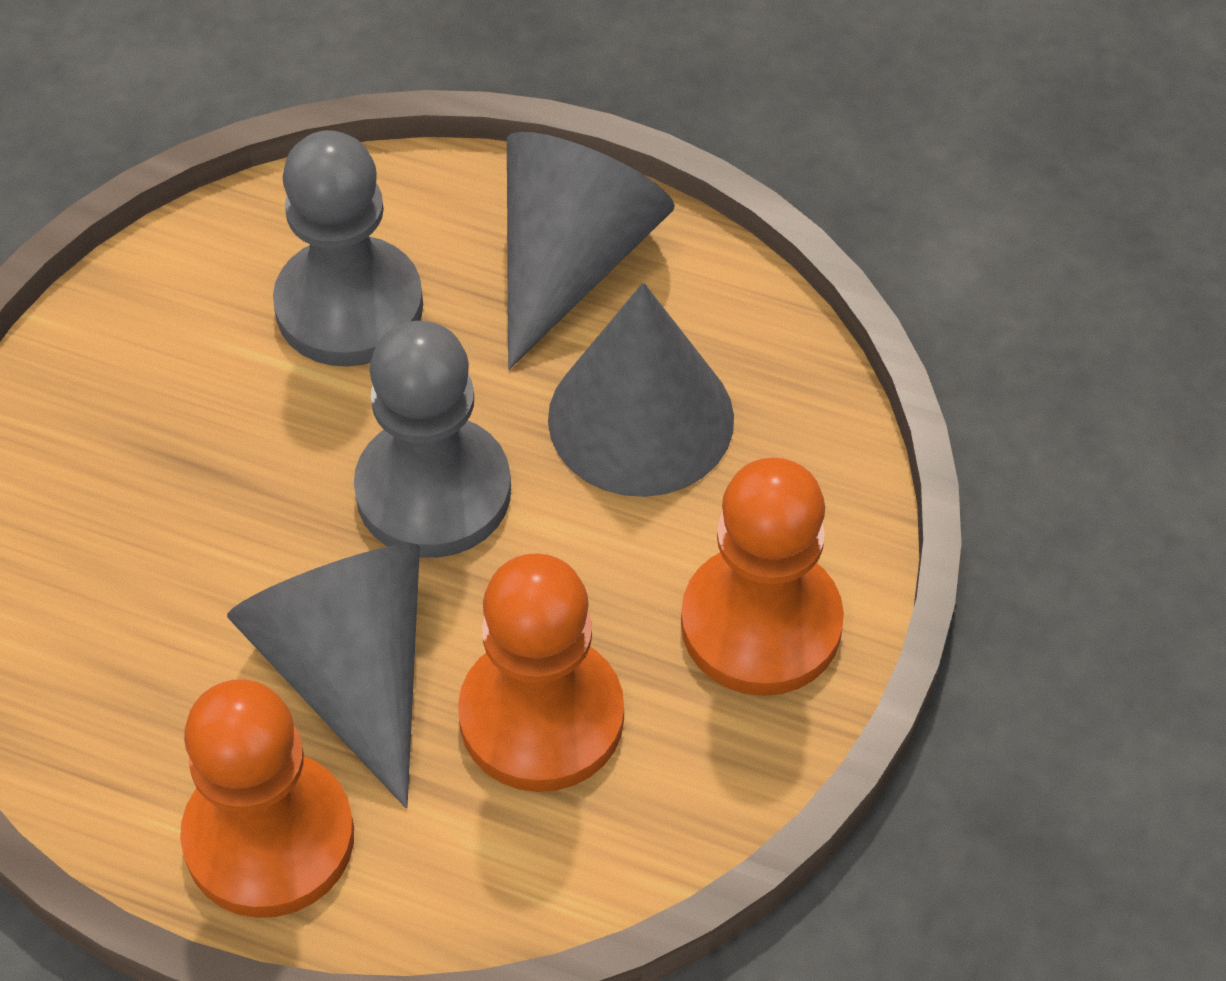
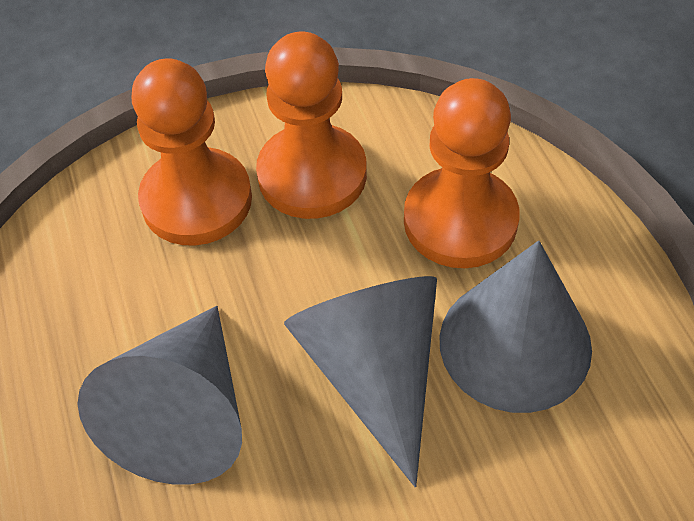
grey pawn: [273,130,423,367] [354,321,511,558] = 2 -> none = 0

